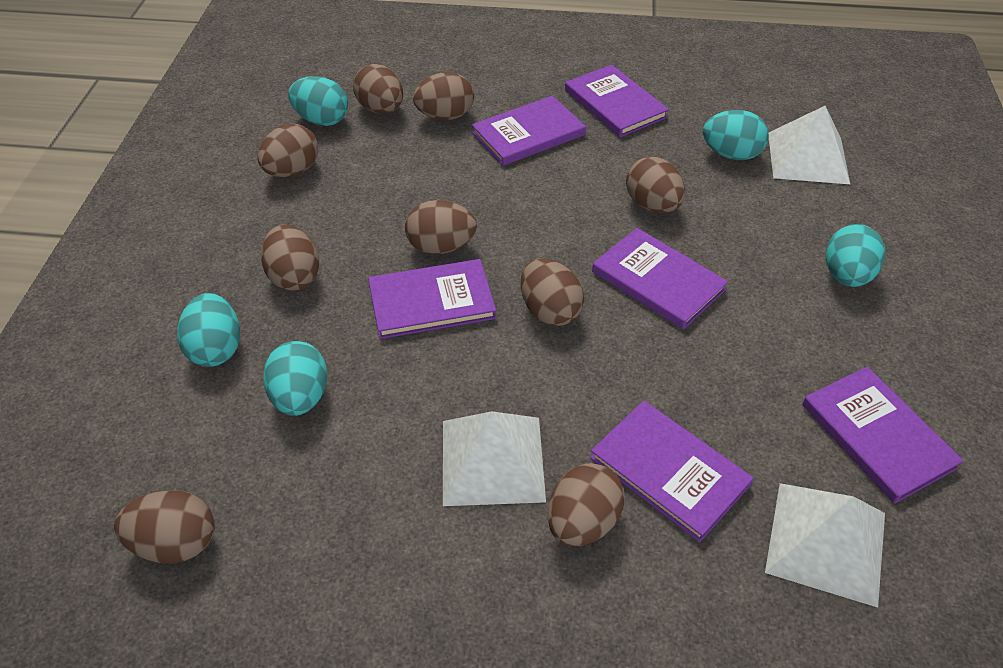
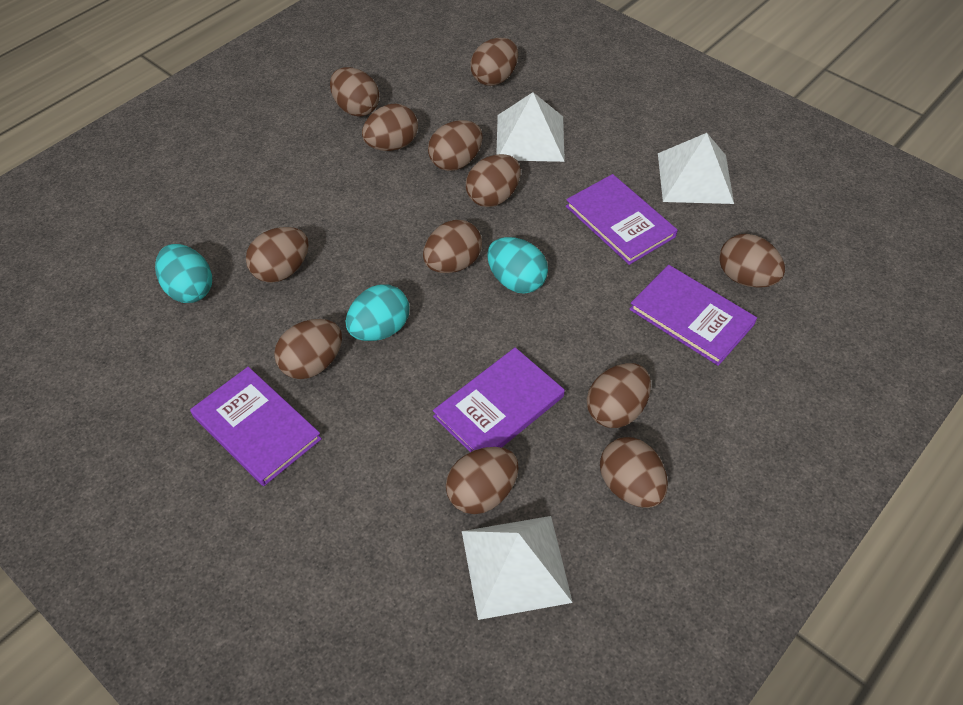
brown egg: [114,490,215,563] [258,124,318,177] [261,224,319,291] [353,64,403,114] [405,200,477,254] [413,72,474,120] [521,258,584,326] [548,463,625,546] [626,157,685,213] = 9 -> [246,227,309,283] [274,319,342,379] [330,67,379,117] [362,104,418,151] [423,220,482,273] [428,120,483,171] [446,447,519,514] [466,154,521,207] [470,38,518,86] [587,363,651,428] [600,437,668,508] [719,234,785,288] = 12
purple book: [368,259,496,339] [472,96,586,166] [565,65,669,137] [590,401,753,542] [592,228,728,329] [802,367,964,504] = 6 -> [190,367,322,486] [433,347,565,452] [566,174,678,265] [629,265,757,366] = 4
turquoise egg: [177,293,240,367] [263,341,327,416] [288,76,348,126] [703,110,769,160] [826,224,885,287] = 5 -> [155,244,212,303] [345,284,409,341] [487,237,548,294] = 3

